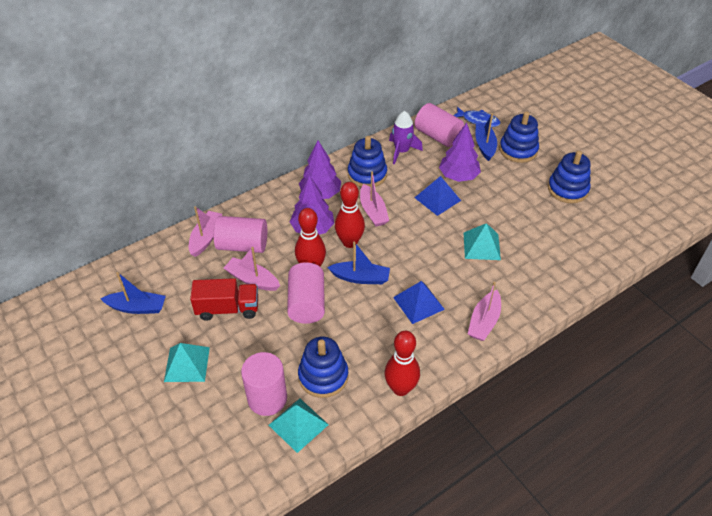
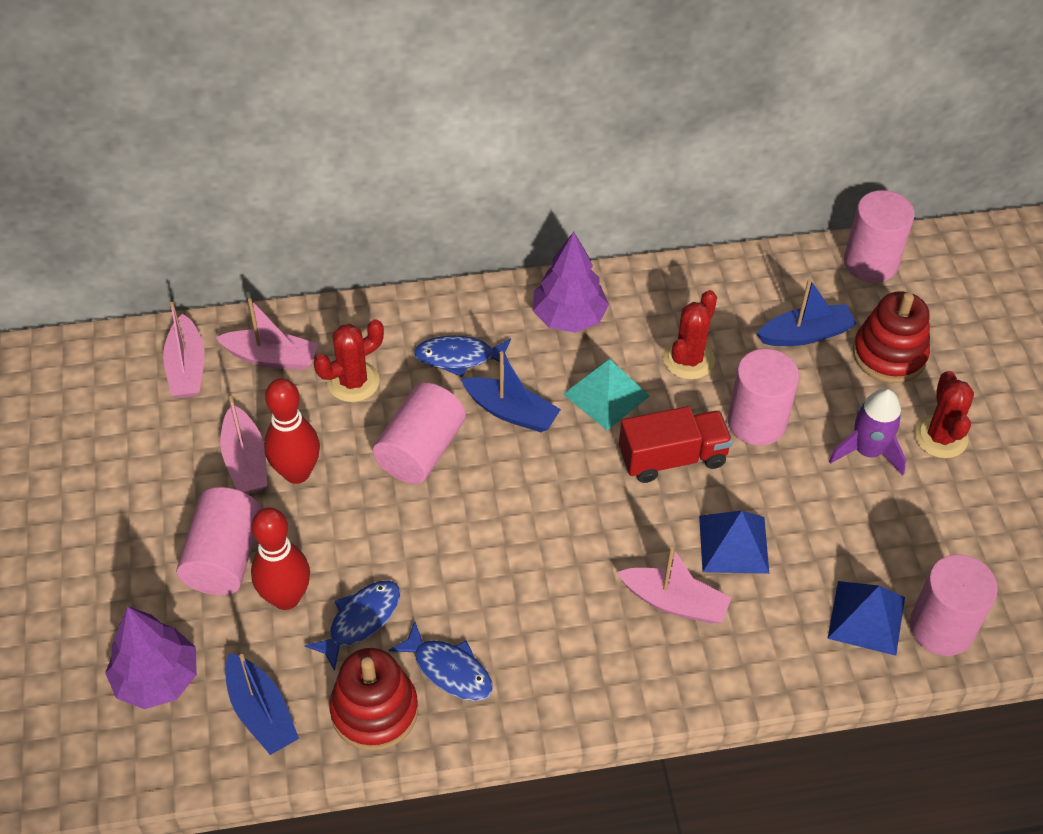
blue fish: [453,107,500,127] = 1 -> [304,581,400,671] [389,621,493,701] [414,335,511,377] = 3
blue stacking toy: [298,337,348,398] [348,136,387,187] [499,111,539,163] [548,151,591,203] = 4 -> none = 0
pink cylinder: [214,216,267,253] [241,352,287,416] [287,262,325,324] [415,103,464,147] = 4 -> [177,487,261,595] [373,382,466,484] [728,349,799,446] [844,190,915,283] [910,554,998,656] = 5
purple tree: [290,175,334,235] [299,141,341,199] [439,122,481,182] = 3 -> [105,607,197,709] [533,232,609,333] = 2
red bowling pin: [295,208,326,267] [335,182,365,248] [384,331,420,396] = 3 -> [251,507,310,610] [264,378,320,484] = 2
red cactus: none = 0 -> [314,319,384,402] [663,290,717,380] [914,371,974,458] = 3
red stacking toy: none = 0 -> [329,648,418,751] [853,291,930,383] = 2
turquoise pyramid: [164,343,210,382] [269,399,329,453] [464,223,501,260] = 3 -> [563,359,650,430] = 1

